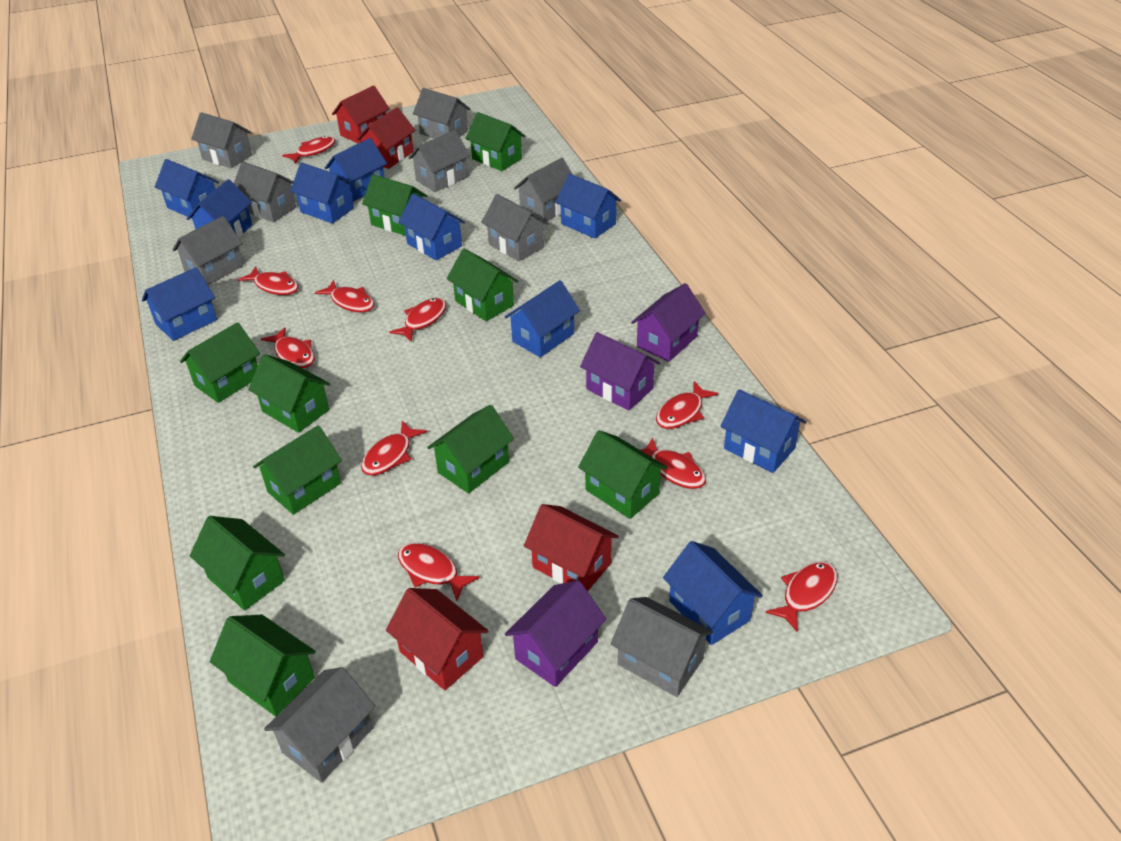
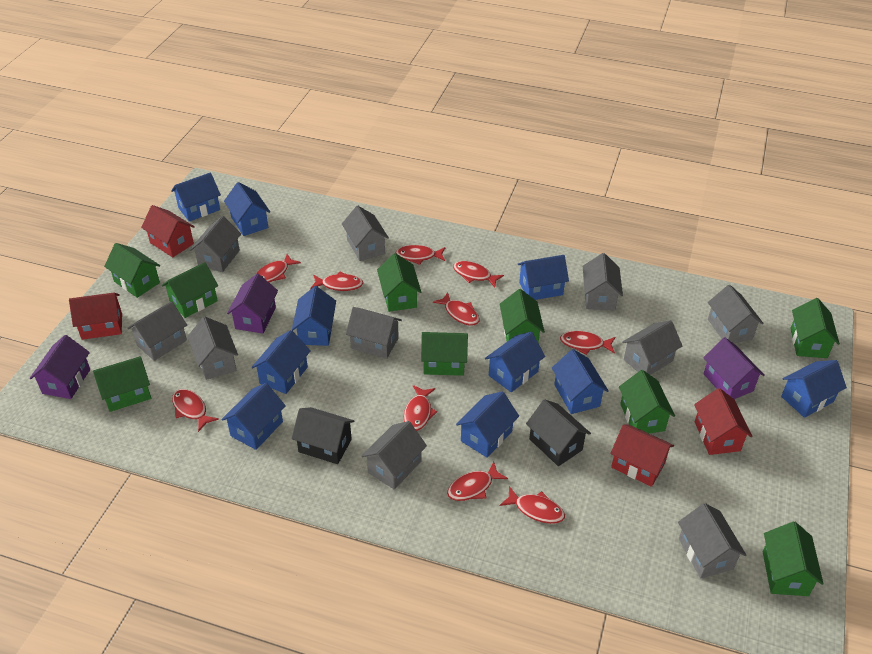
black house: none = 0 -> [292,407,354,464] [526,399,591,466] = 2
green house: [180,322,260,403] [190,516,285,611] [210,615,316,716] [248,354,330,433] [253,425,342,515] [362,174,427,236] [427,405,514,494] [447,248,518,321] [465,112,526,171] [578,430,668,519] = 10 -> [93,356,151,412] [104,243,160,298] [162,262,218,318] [377,253,421,312] [421,332,468,376] [500,289,545,343] [619,370,675,434] [763,521,824,596] [790,298,840,358] = 9
grey house: [172,216,244,285] [191,112,252,168] [234,161,296,222] [264,667,375,783] [409,130,470,192] [413,88,471,139] [481,194,549,261] [514,158,573,223] [611,597,713,697] = 9 -> [127,301,187,361] [188,316,238,380] [190,216,241,272] [342,206,389,261] [346,307,402,359] [361,421,427,490] [583,253,623,310] [622,320,682,375] [678,503,746,578] [708,285,764,343] = 10

